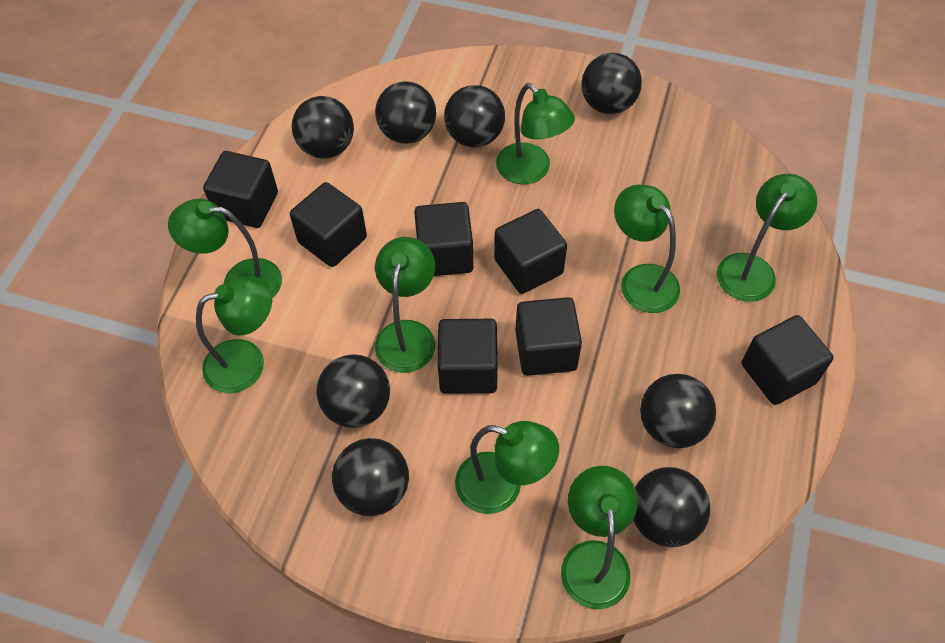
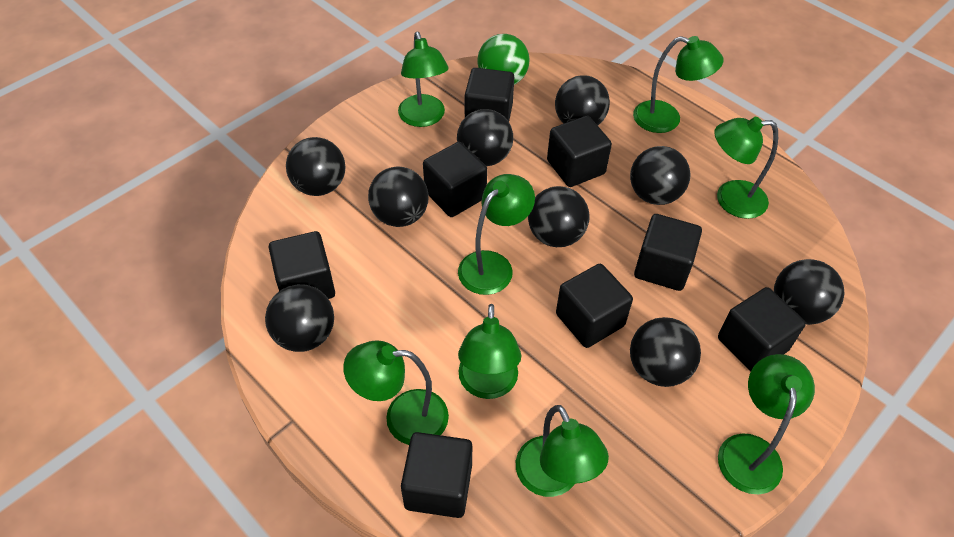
black ball: [292,96,354,159] [316,354,390,428] [332,438,409,516] [375,81,436,144] [444,85,505,148] [581,53,642,114] [633,467,710,547] [640,374,716,448] = 8 -> [265,284,334,352] [286,137,345,196] [368,167,428,227] [457,109,513,166] [528,186,589,247] [555,75,610,125] [630,146,690,205] [630,317,701,387] [774,259,844,325] = 9
black cube: [203,151,278,228] [290,182,367,267] [414,202,473,276] [438,319,498,394] [494,209,567,294] [515,297,582,376] [742,315,834,405] = 7 -> [269,231,335,299] [401,432,472,518] [423,142,487,217] [465,68,514,122] [547,116,612,187] [556,264,633,348] [634,214,702,291] [718,287,806,372] = 8
green ball: none = 0 -> [477,34,529,85] = 1

